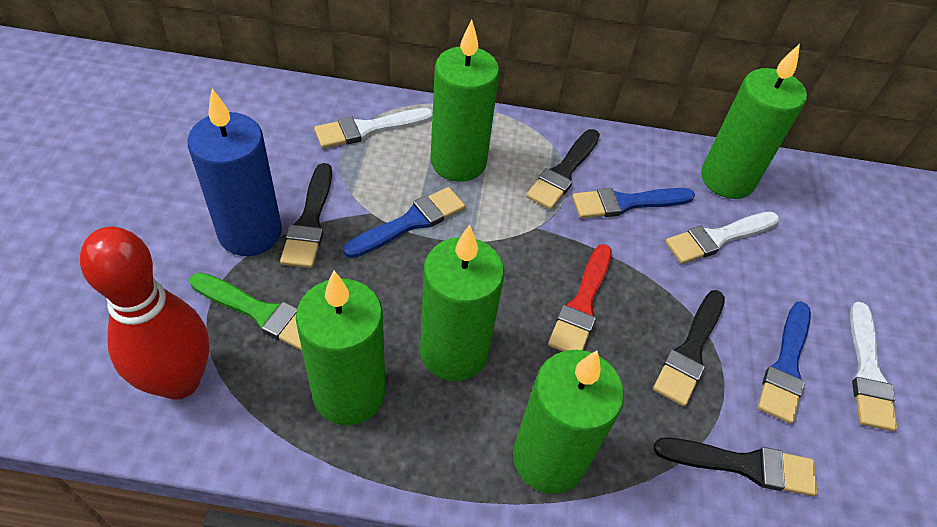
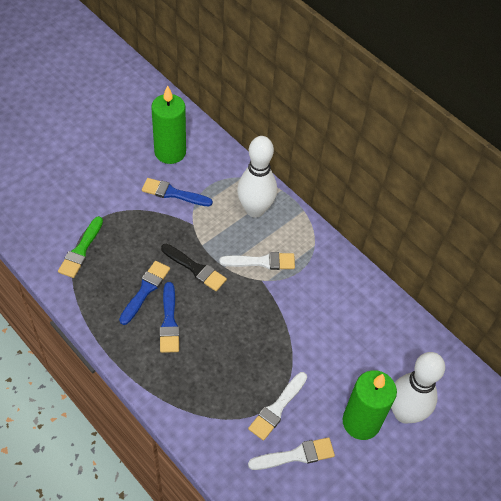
black brush: [280,163,332,268] [526,129,600,210] [653,290,725,406] [654,437,818,496] = 4 -> [161,244,227,291] = 1
blue candle: [187,89,282,256] = 1 -> none = 0
green candle: [296,271,385,425] [420,225,504,381] [430,20,499,182] [513,350,624,494] [701,44,807,199] = 5 -> [151,85,186,164] [343,370,397,440] = 2
red bowling pin: [80,227,209,399] = 1 -> none = 0
red brush: [548,244,612,351] = 1 -> none = 0
white bowling pin: none = 0 -> [237,136,277,218] [391,352,445,424] = 2

